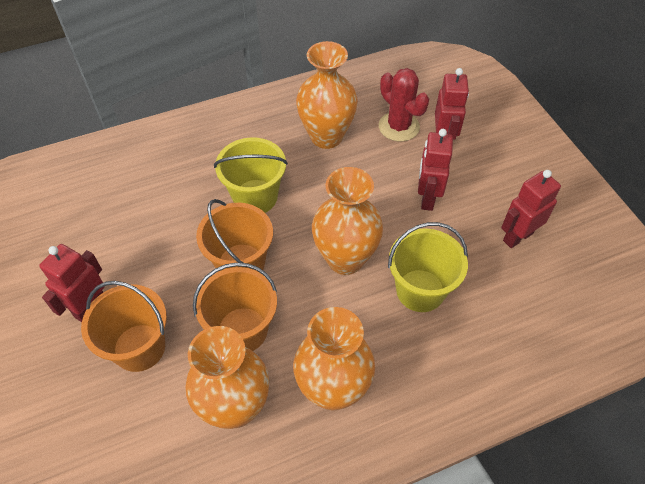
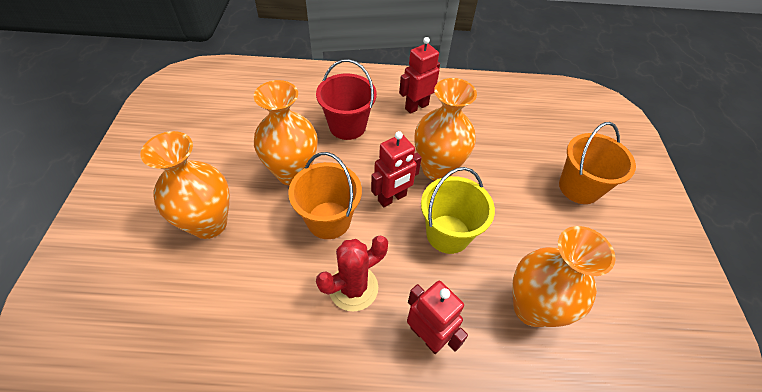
orange bucket: [81,281,167,372] [193,262,277,351] [196,199,273,272] = 3 -> [288,152,362,239] [559,122,636,204] = 2
red bucket: none = 0 -> [316,59,377,140] = 1
red robot: [39,244,105,322] [418,129,453,211] [435,68,469,140] [501,170,561,248] = 4 -> [371,131,422,207] [399,37,440,114] [407,281,468,354] = 3
yellow bucket: [214,138,288,213] [388,222,468,312] = 2 -> [421,167,495,254] = 1

